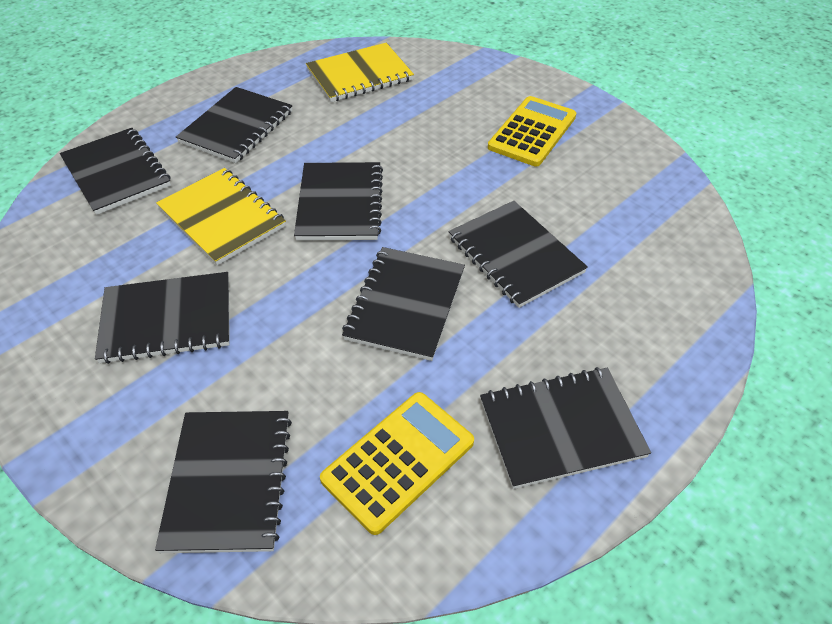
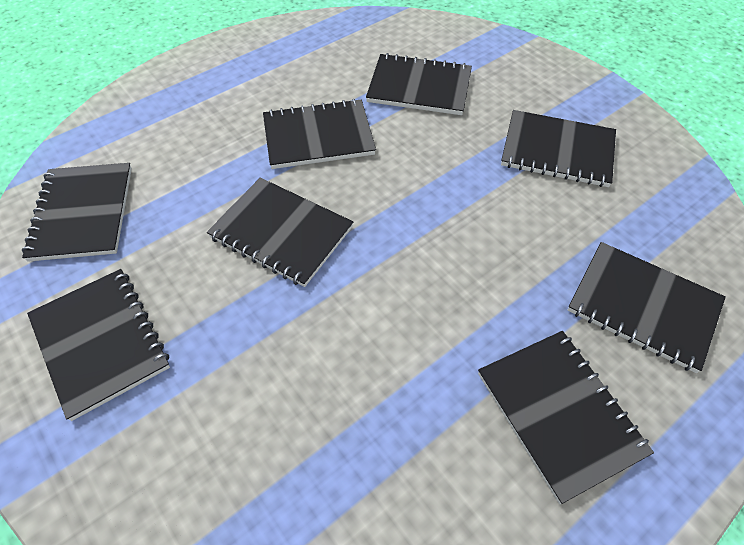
yellow calculator: [320,392,474,535] [488,96,576,167] = 2 -> none = 0
yellow notebook: [156,168,286,265] [306,43,414,102] = 2 -> none = 0

